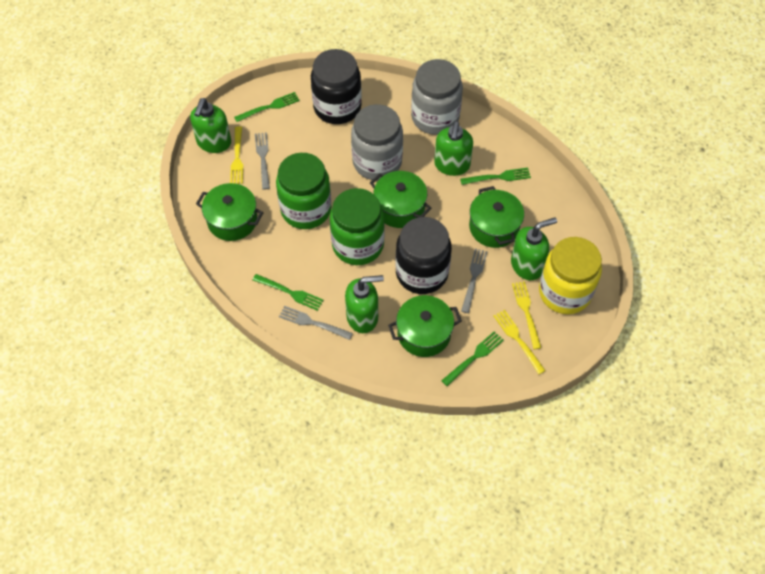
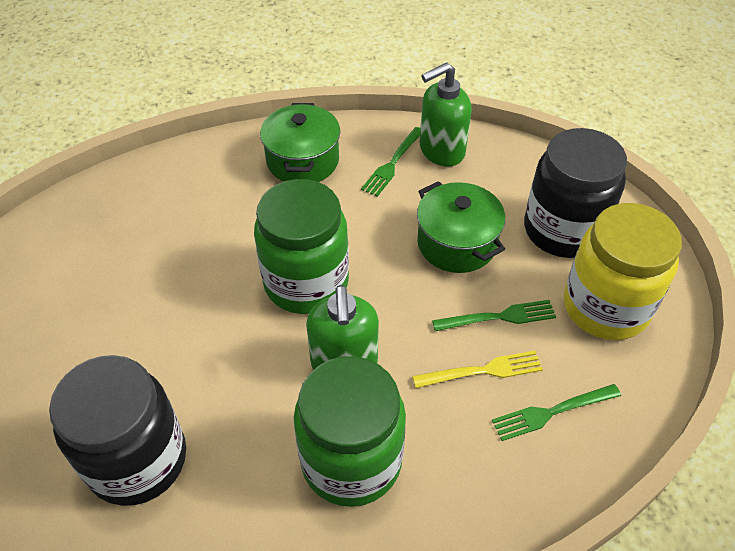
green fork: [234,92,300,122] [253,274,323,311] [441,331,504,386] [460,168,531,185] = 4 -> [361,127,420,197] [432,300,556,331] [492,384,621,441] = 3
green pot: [196,183,263,241] [370,171,431,228] [388,295,462,357] [469,186,524,248] = 4 -> [260,103,340,182] [417,181,505,273] = 2
green soap dispenser: [190,98,231,153] [345,275,384,333] [434,121,473,176] [511,217,557,280] = 4 -> [306,285,379,370] [420,62,472,166] = 2
grey fork: [255,132,270,190] [279,306,353,340] [461,248,488,313] = 3 -> none = 0
grey jar: [351,104,403,180] [411,59,463,135] = 2 -> none = 0
yellow fork: [230,126,243,184] [494,310,546,374] [512,281,541,349] = 3 -> [412,351,543,388] = 1

